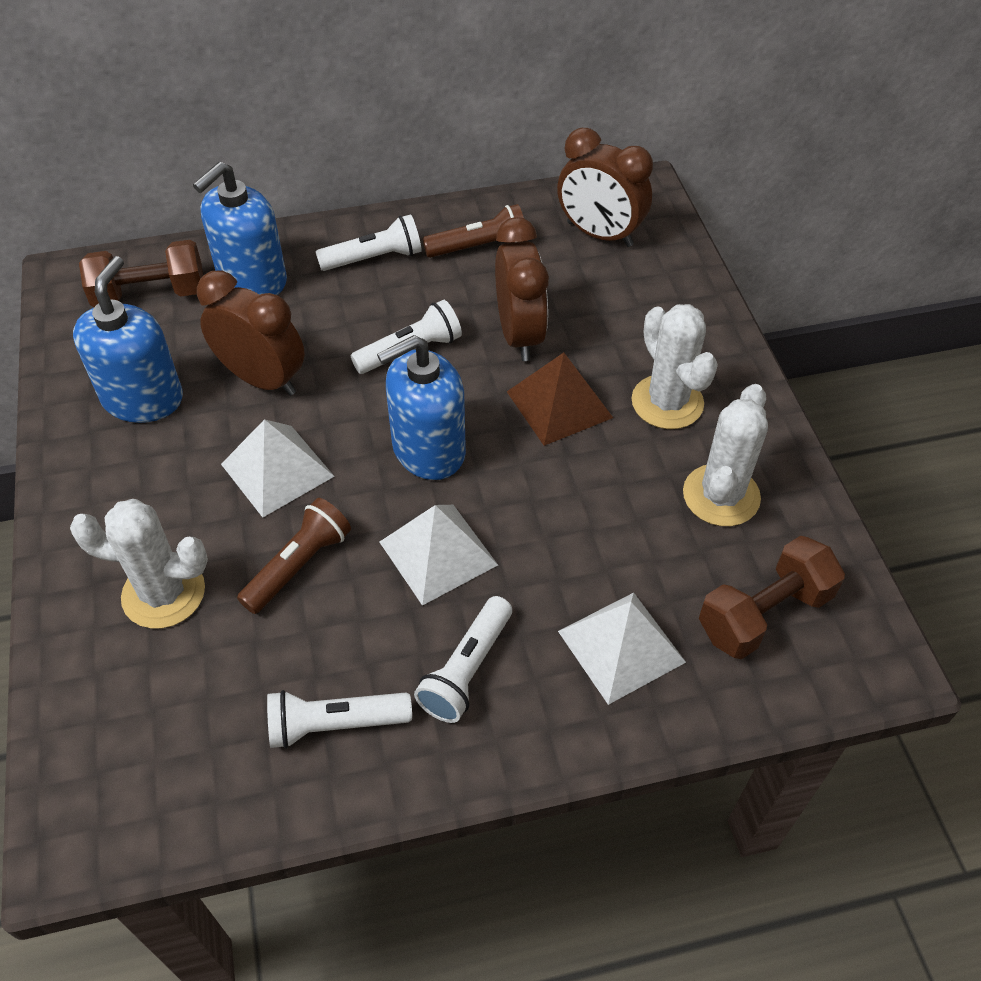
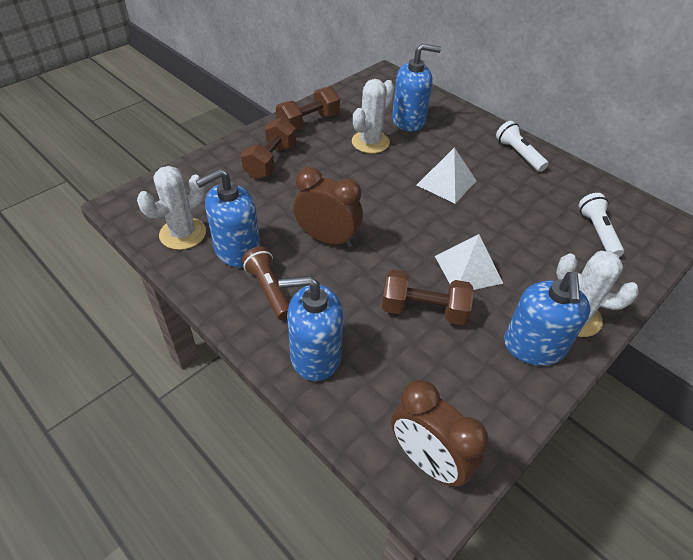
blue soap dispenser: [73,256,183,423] [193,162,287,295] [377,335,466,480] = 3 -> [196,168,260,268] [278,276,343,381] [392,43,441,132] [504,272,590,366] = 4
brown clock: [197,271,305,396] [495,217,549,361] [557,128,653,247] = 3 -> [293,167,363,248] [391,380,488,487] = 2
brown dumbbell: [79,240,203,307] [699,536,845,659] = 2 -> [241,117,296,179] [276,86,340,131] [382,270,474,325] = 3
brown flashlight: [237,498,351,614] [423,204,524,258] = 2 -> [242,246,289,320] = 1
brown pyramid: [507,353,613,446] = 1 -> none = 0
white flashlight: [267,690,412,749] [316,214,422,271] [351,300,462,374] [414,596,512,723] = 4 -> [496,121,549,172] [579,193,624,257] = 2
white pyramid: [221,419,335,518] [380,505,498,606] [558,593,686,705] = 3 -> [417,148,477,204] [435,234,503,290] = 2

